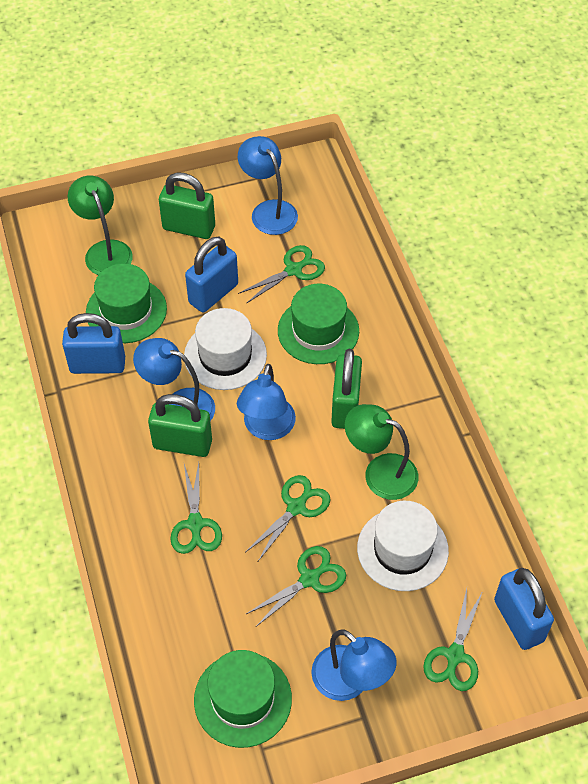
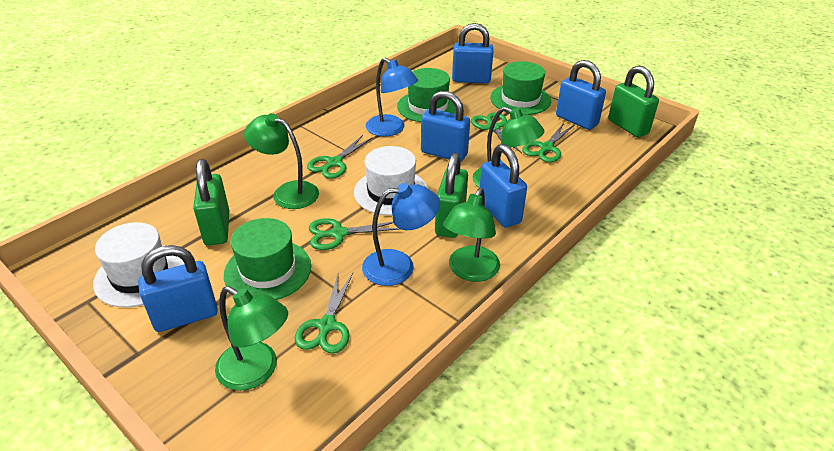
blue lamp: [133,338,215,421] [237,364,296,440] [238,136,298,235] [311,630,397,701] = 4 -> [362,183,440,286] [366,58,418,137] = 2
blue padlock: [62,313,125,374] [185,237,238,312] [494,568,554,650] = 3 -> [138,245,218,332] [421,91,470,162] [452,23,493,83] [480,144,527,228] [556,60,606,130] = 5
green lamp: [68,176,133,275] [345,404,418,500] = 2 -> [215,286,288,391] [244,113,319,209] [443,188,500,282] [472,107,545,188] = 4

